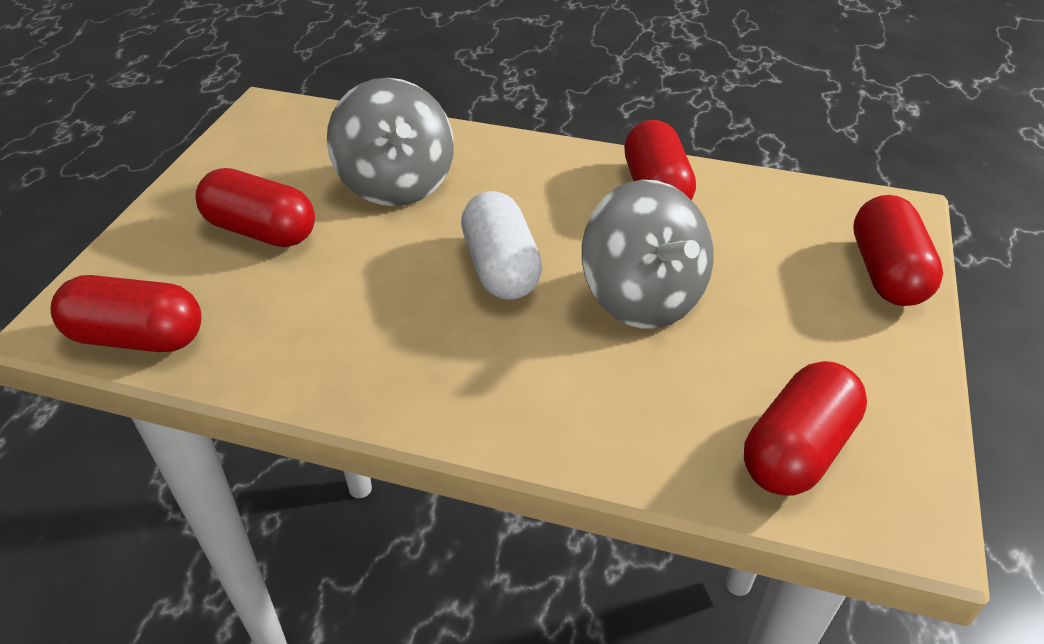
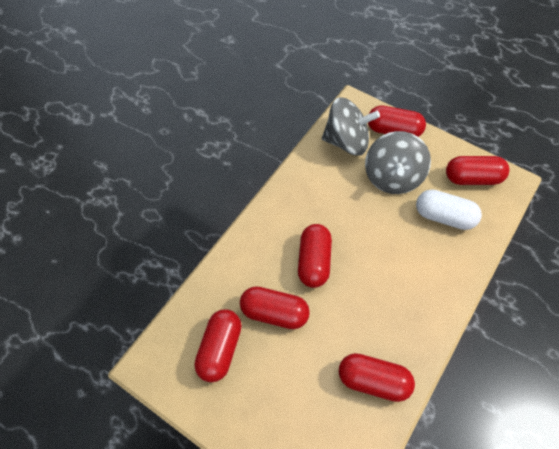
red capsule: [50,275,201,352] [196,168,315,247] [624,120,696,200] [744,361,867,496] [853,195,943,306] = 5 -> [194,309,242,382] [240,286,310,329] [298,224,332,288] [339,353,415,402] [368,106,426,137] [446,156,509,185] = 6

